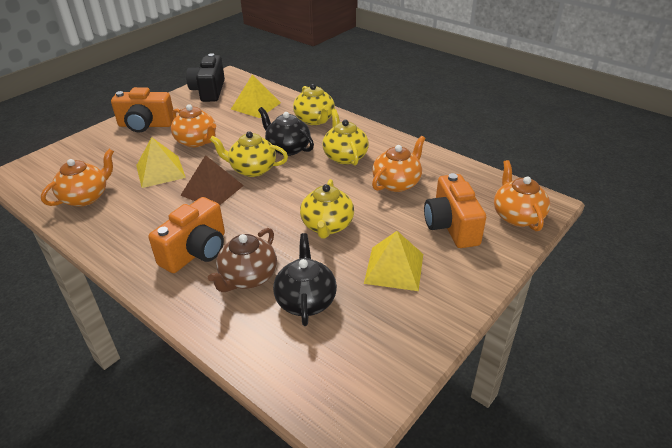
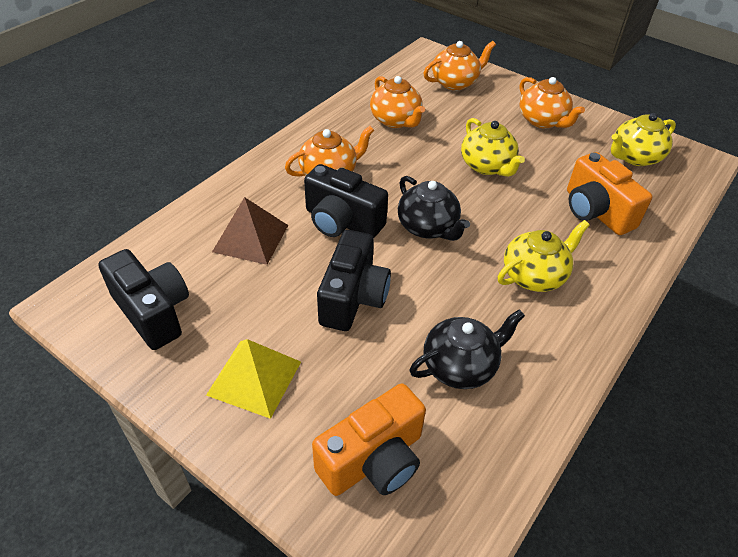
black camera: [186,53,225,102] = 1 -> [98,249,189,350] [304,164,388,238] [317,230,391,331] = 3
brown teapot: [208,228,277,292] = 1 -> none = 0
orange camera: [111,87,174,132] [148,197,225,273] [424,173,486,248] = 3 -> [312,383,426,496] [567,152,653,235] = 2
yellow pyramid: [136,137,186,188] [231,75,281,118] [364,231,423,291] = 3 -> [206,339,301,419] = 1
yellow teapot: [210,131,288,177] [293,84,335,125] [300,179,354,239] [322,109,369,166] = 4 -> [461,118,525,177] [498,220,590,292] [611,113,676,166] = 3

